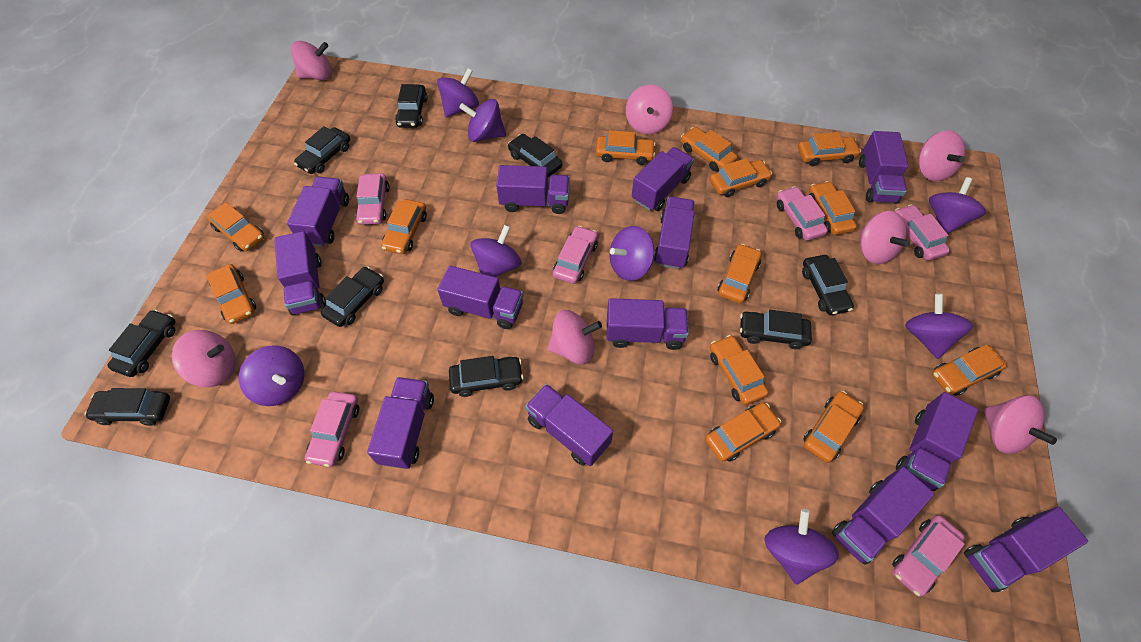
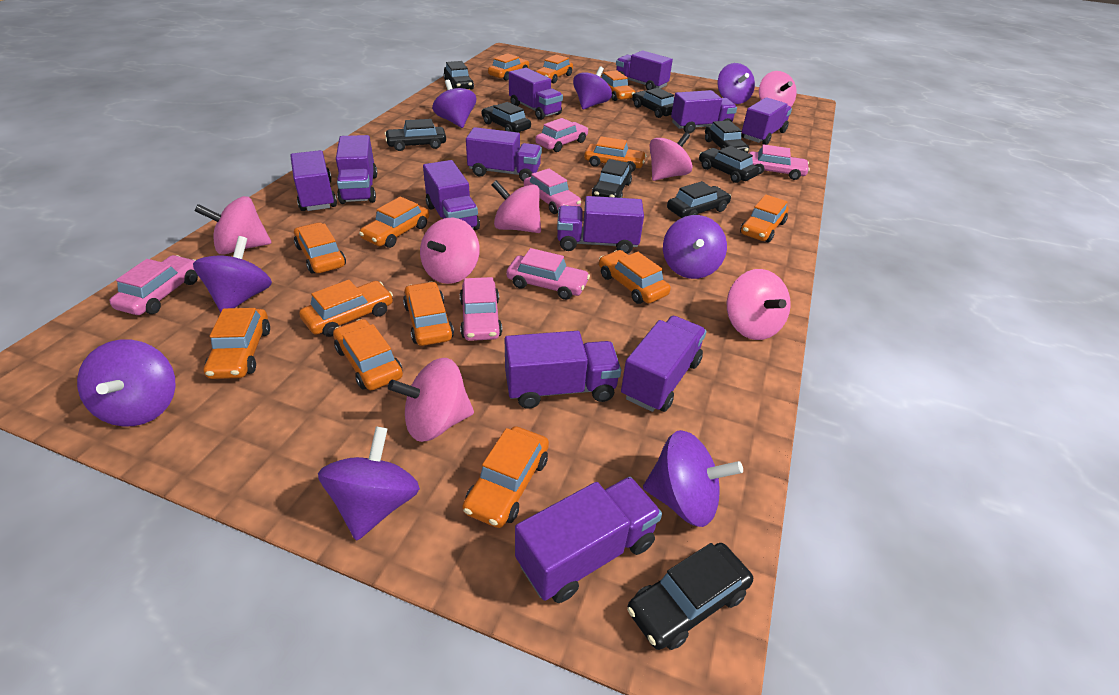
purple truck: [274,231,326,315] [287,177,349,247] [367,377,434,469] [438,266,523,329] [496,165,570,214] [525,384,613,466] [607,298,689,350] [632,147,694,211] [654,197,695,269] [832,467,934,565] [859,131,908,204] [896,392,978,491] [964,507,1088,592] = 13 -> [290,150,337,211] [336,135,377,204] [423,160,480,230] [466,127,542,182] [505,331,621,409] [509,68,563,120] [515,477,662,603] [557,196,644,254] [616,50,673,90] [621,316,707,412] [671,90,737,133] [741,97,792,145] = 12

